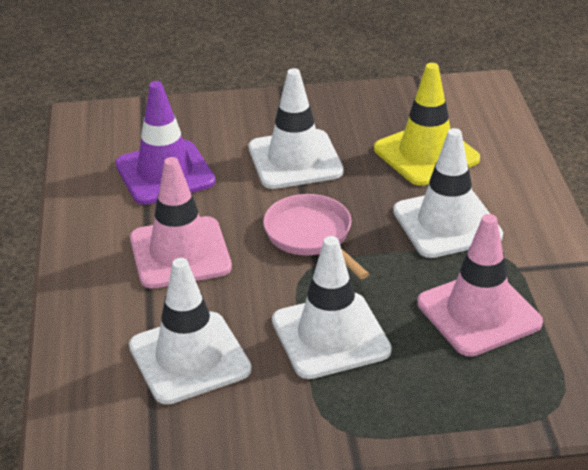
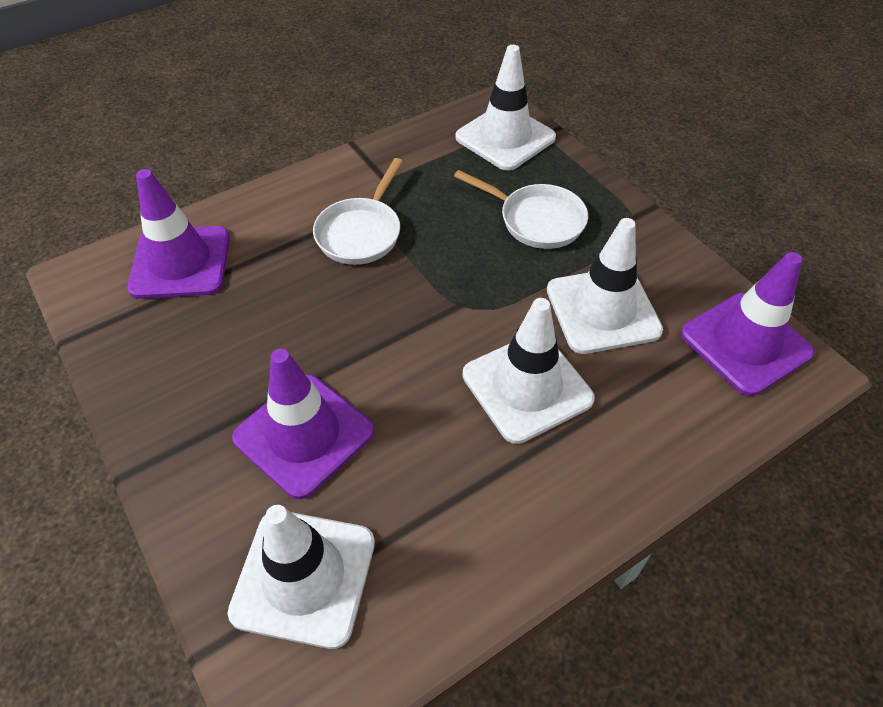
pink pan: [263,194,369,279] = 1 -> none = 0
pink traffic cone: [130,157,232,289] [417,214,543,357] = 2 -> none = 0
purple traffic cone: [115,81,216,205] = 1 -> [127,169,230,299] [232,349,374,499] [681,252,814,396] = 3
white pan: none = 0 -> [313,158,403,265] [454,170,588,249] = 2
yellow traffic cone: [374,63,480,186] = 1 -> none = 0

